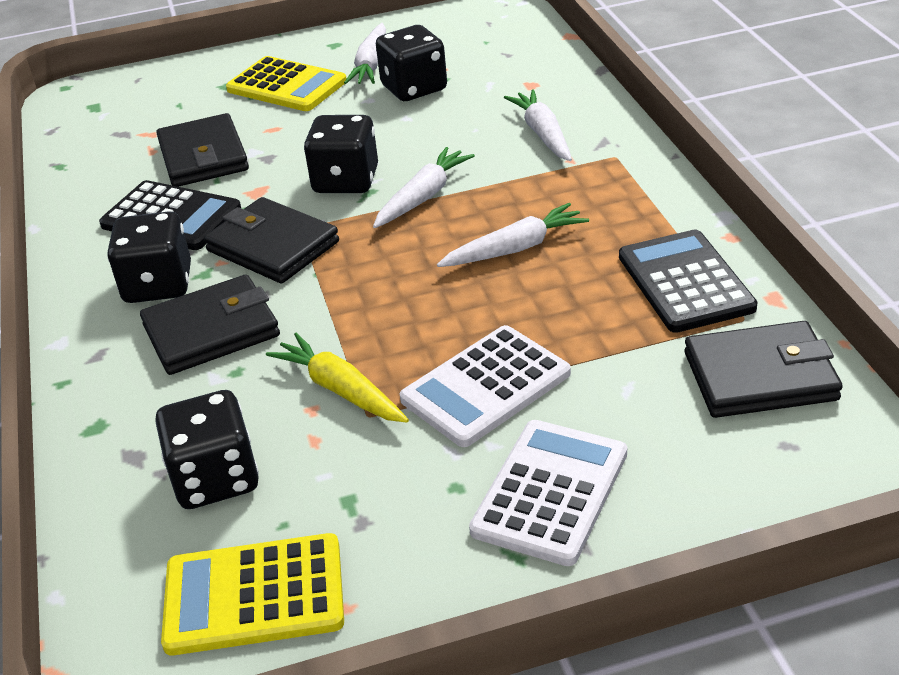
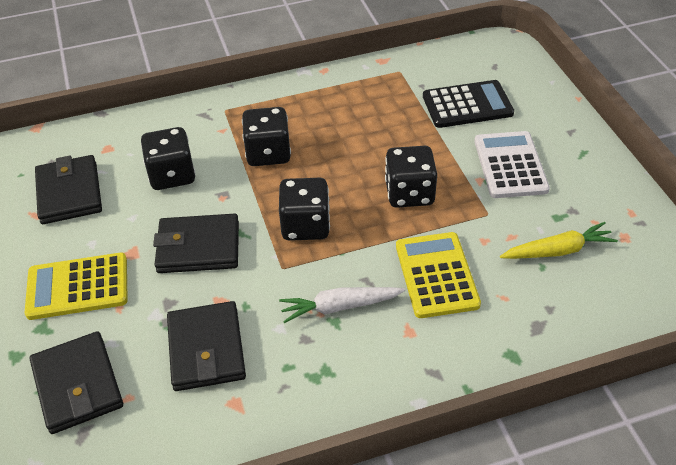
black calculator: [99,180,241,250] [619,230,758,333] = 2 -> [423,80,514,128] = 1
white calculator: [400,325,571,447] [469,420,627,566] = 2 -> [474,131,550,198] = 1
white carrot: [344,23,386,84] [373,147,475,228] [437,203,589,267] [504,89,572,161] = 4 -> [279,287,405,323] = 1

